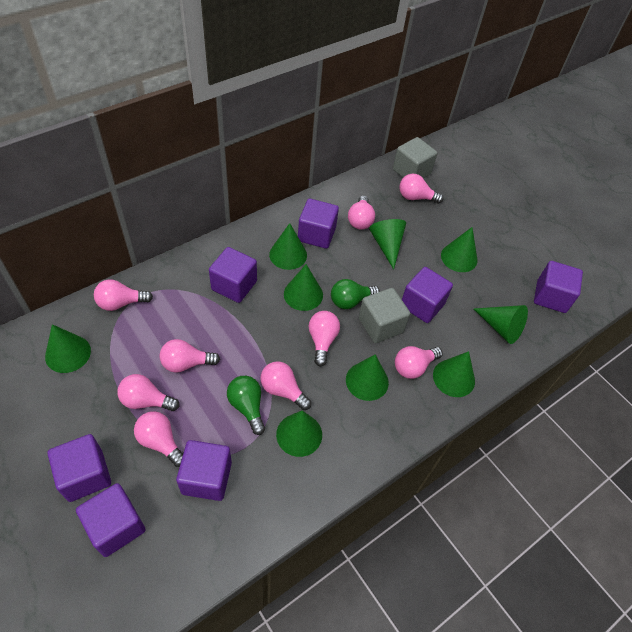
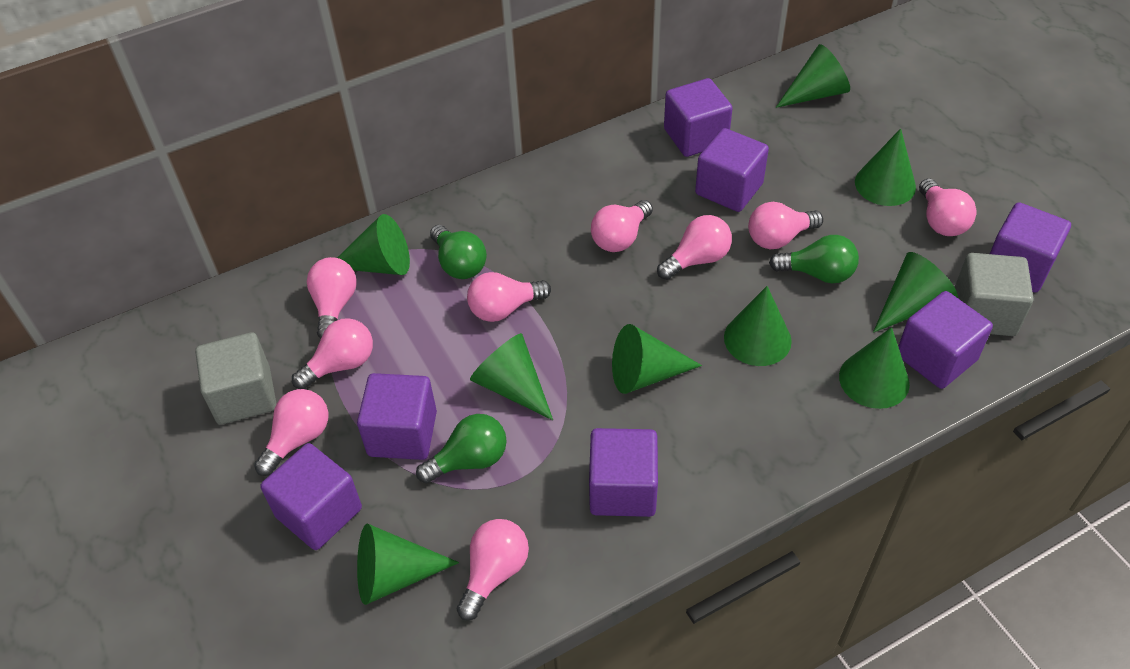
green light bulb: [227,376,265,435] [331,279,380,309] = 2 -> [416,414,507,484] [430,225,487,279] [769,235,859,283] = 3

